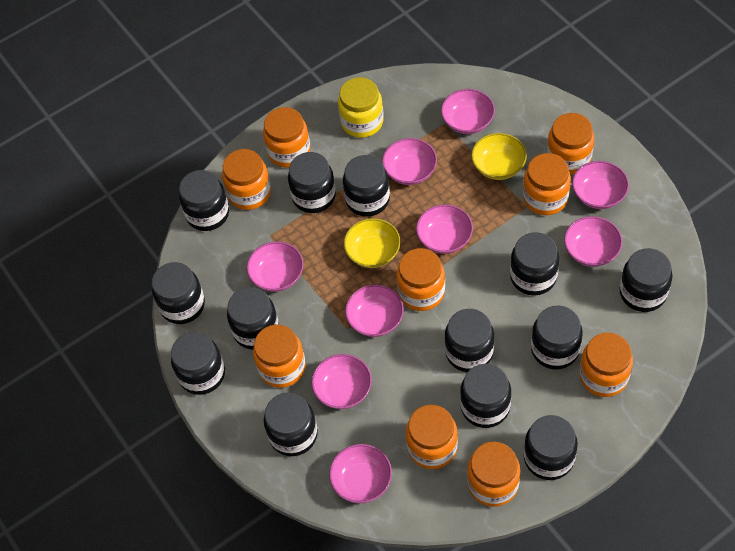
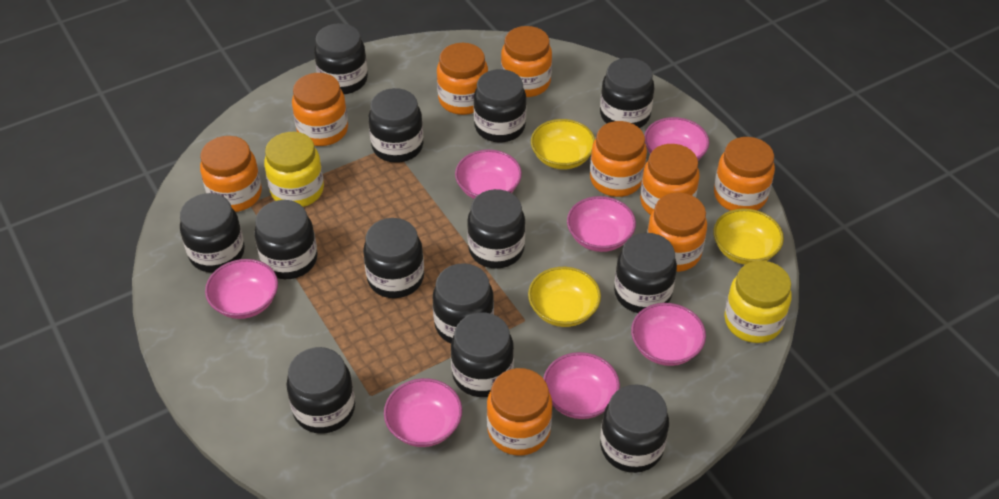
pink bowl: [247,241,304,292] [311,354,372,409] [329,444,392,503] [345,285,404,337] [382,138,437,185] [416,204,473,254] [441,89,495,134] [564,216,622,267] [572,161,629,209] = 9 -> [205,259,278,319] [384,378,462,447] [455,149,522,199] [543,352,620,419] [567,196,636,252] [631,303,706,366] [644,117,709,160] = 7
yellow bowl: [344,218,400,268] [471,133,527,180] = 2 -> [528,267,601,327] [531,119,595,170] [713,209,784,265] = 3
yellow jar: [338,77,384,138] = 1 -> [264,132,324,207] [724,261,792,343] = 2

